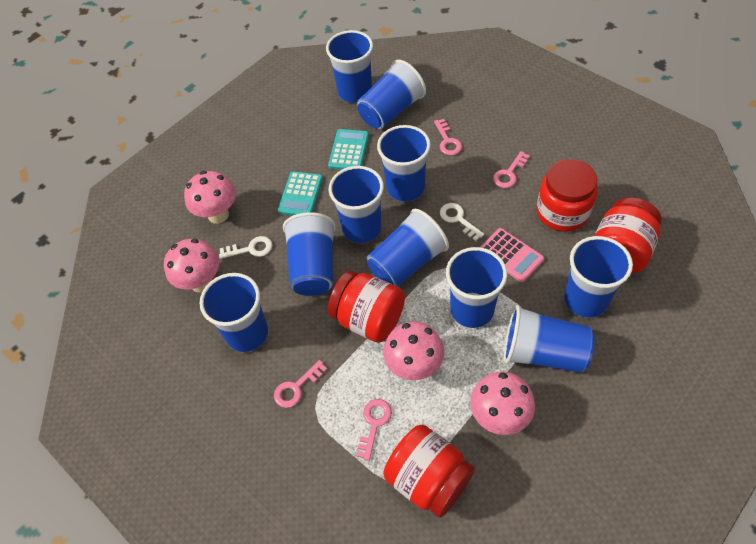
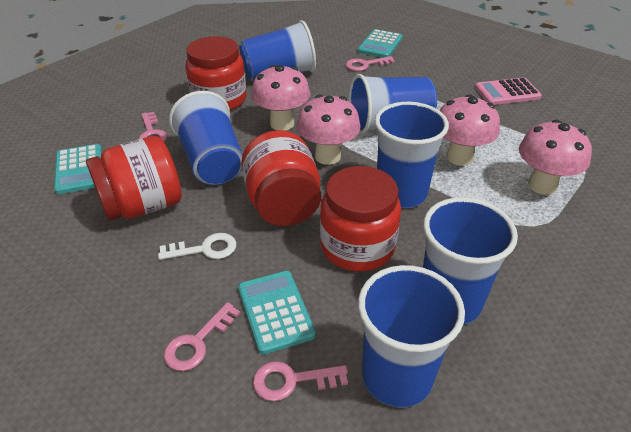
blue cup: [200,273,268,352] [283,212,336,296] [326,30,373,103] [329,166,384,243] [357,60,426,129] [367,209,449,287] [377,125,431,202] [446,247,507,328] [504,305,595,373] [564,236,633,318] = 10 -> [169,91,243,185] [239,20,316,81] [349,74,437,134] [358,265,465,408] [375,102,449,208] [423,197,518,325] = 6
turquoise calculator: [278,171,323,216] [328,129,369,170] = 2 -> [54,144,102,194] [238,271,316,355] [358,29,403,58] = 3
white key: [219,236,272,259] [440,203,484,241] = 2 -> [158,233,236,260] = 1

